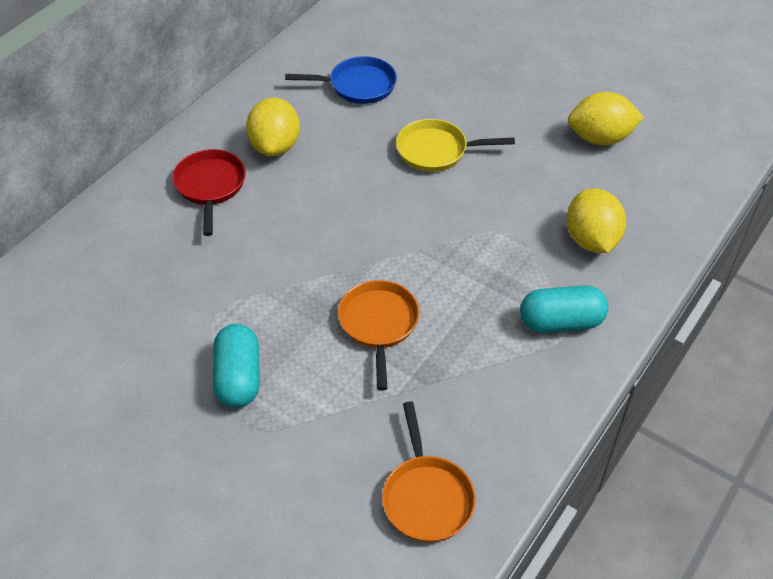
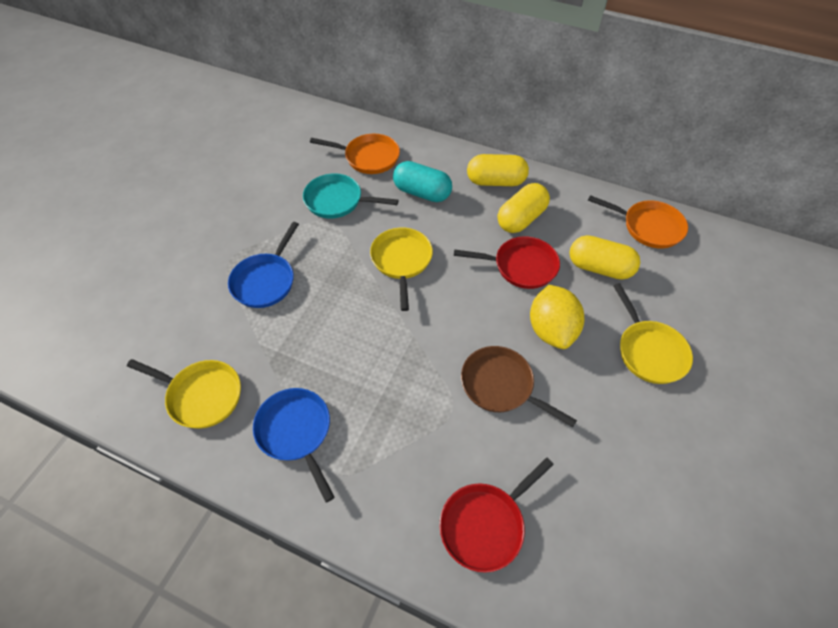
blue pan: [285,56,397,104] = 1 -> [228,222,299,308] [253,388,335,503] = 2
brown pan: none = 0 -> [461,346,577,427] = 1
red pan: [172,149,246,236] = 1 -> [439,457,554,573] [454,236,560,289] = 2
turquoise capsule: [213,324,260,408] [520,285,609,333] = 2 -> [393,161,452,202] = 1
turquoise pan: none = 0 -> [303,174,399,219] = 1
yellow capsule: none = 0 -> [467,154,529,186] [498,183,550,233] [569,235,640,280] = 3
yellow lemon: [246,98,300,156] [567,188,626,253] [568,92,644,145] = 3 -> [530,285,584,349] = 1
yellow pan: [396,119,515,172] = 1 -> [127,359,241,429] [370,228,433,311] [613,283,693,384] = 3

